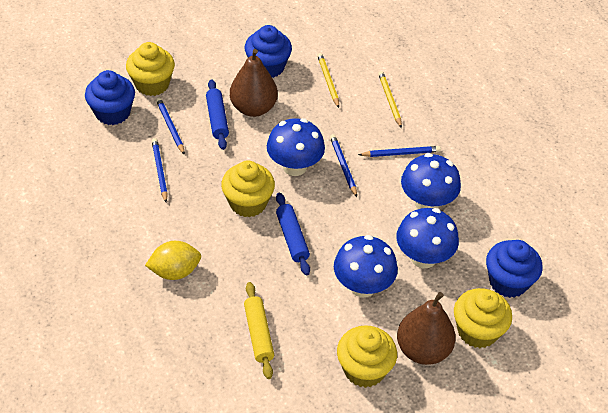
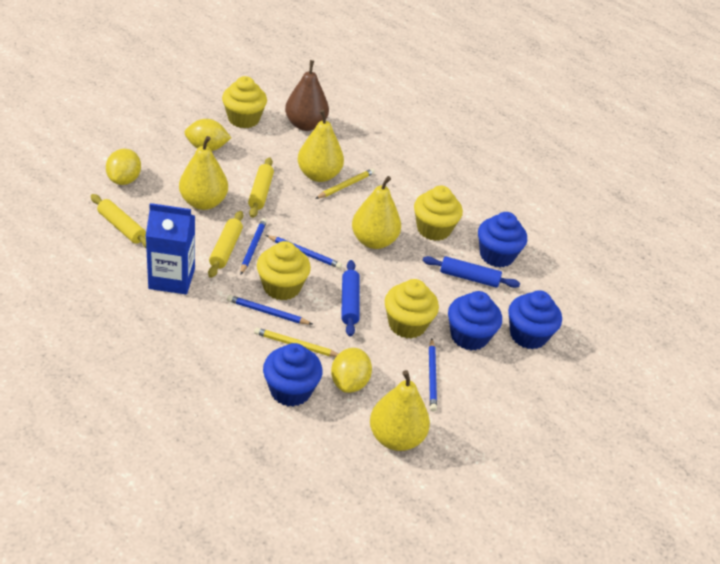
blue carton: none = 0 -> [146,203,195,294] = 1
blue cupcake: [85,70,135,125] [245,25,292,78] [486,240,542,298] = 3 -> [263,343,323,407] [448,291,502,350] [478,212,527,268] [508,290,562,349] = 4
blue mushroom: [267,118,325,176] [334,235,398,298] [396,208,459,268] [401,153,461,209] = 4 -> none = 0
brown pear: [230,49,278,117] [397,292,456,365] = 2 -> [285,60,329,131] = 1
yellow lemon: [145,241,201,280] = 1 -> [106,149,141,185] [184,119,231,151] [331,348,372,393] = 3
yellow pear: none = 0 -> [179,136,228,210] [298,110,344,182] [352,176,401,249] [370,370,430,451] = 4
yellow rolling pin: [244,282,274,379] = 1 -> [91,194,146,248] [208,211,243,278] [248,157,274,218] = 3

